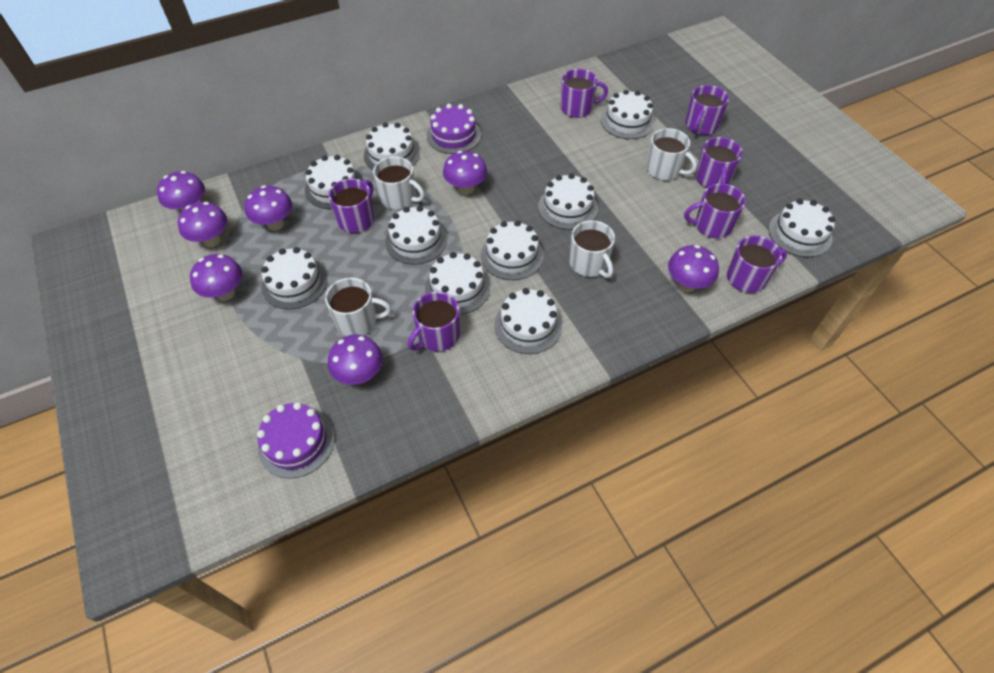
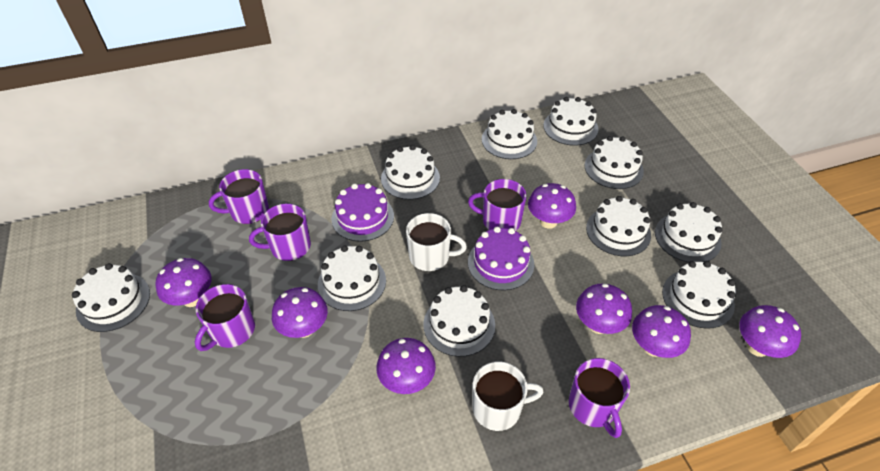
purple mug: [329,179,375,233] [408,291,460,352] [561,69,608,118] [684,183,746,238] [685,85,729,135] [695,137,743,188] [727,235,787,293] = 7 -> [195,284,255,351] [209,169,269,224] [249,204,311,261] [468,179,527,231] [569,358,630,438] = 5
white mug: [325,278,391,336] [373,156,425,210] [570,220,615,278] [646,128,697,180] = 4 -> [406,213,467,271] [472,361,544,431] = 2

